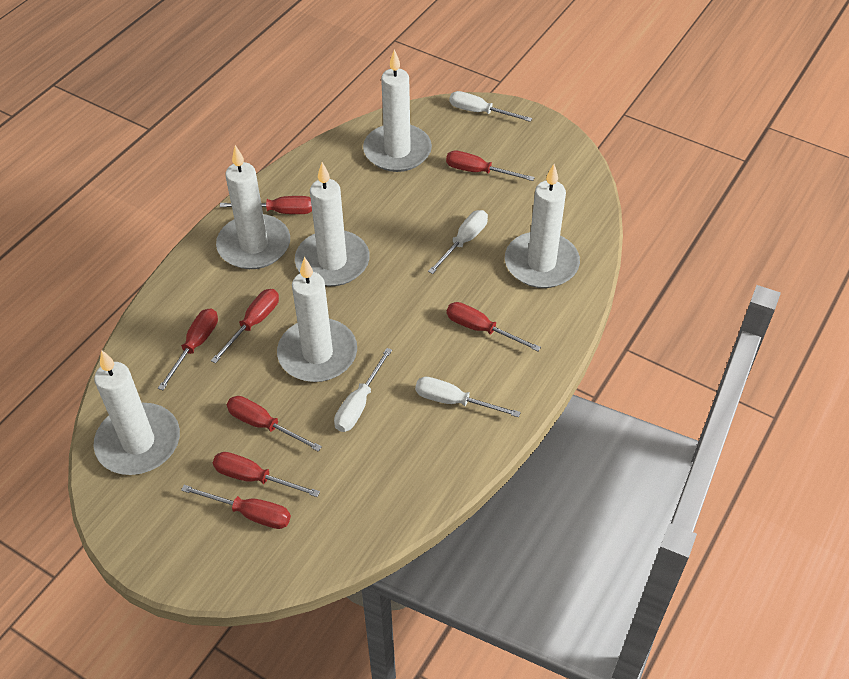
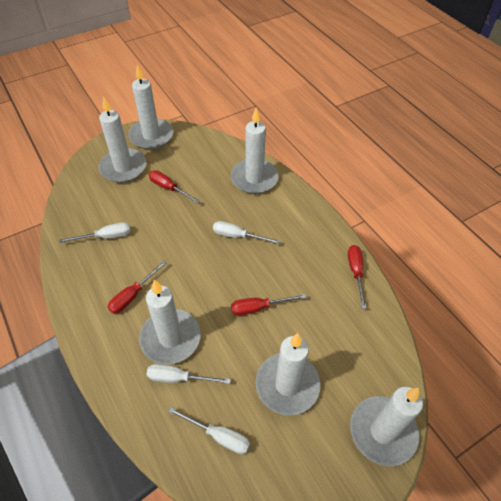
red screwdriver: [158,308,218,390] [181,485,291,529] [211,289,279,363] [213,452,320,497] [220,196,312,214] [227,396,322,451] [446,151,535,181] [447,302,541,351] = 8 -> [108,261,167,314] [149,170,200,203] [231,294,306,315] [348,245,367,309] = 4

